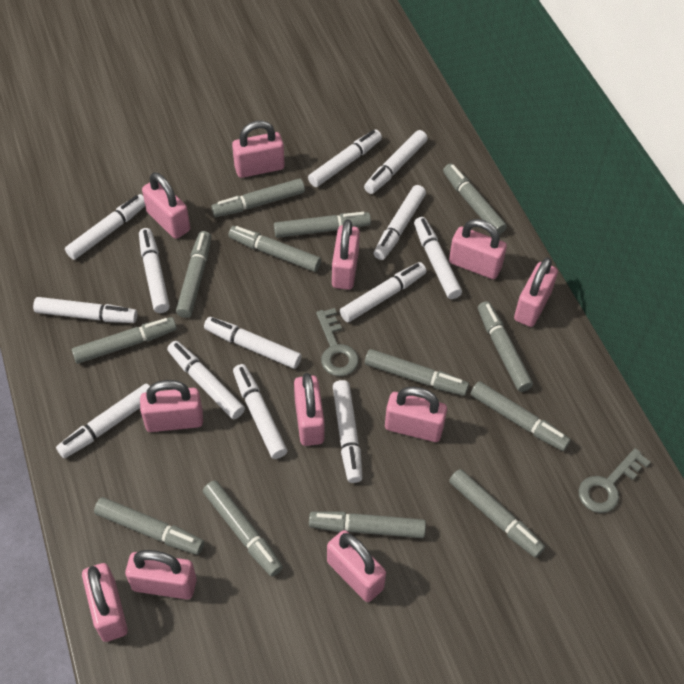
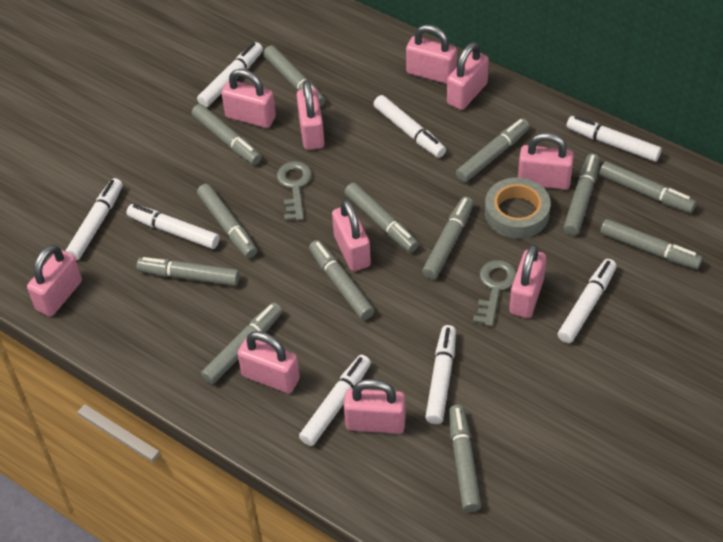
grey tape: none = 0 -> [485,177,551,239] = 1
pink padlock: [82,563,128,642] [125,550,197,599] [140,380,203,432] [142,172,190,239] [232,121,285,178] [294,373,324,446] [327,530,386,602] [332,219,360,290] [385,386,447,442] [449,219,507,279] [514,257,558,327] = 11 -> [27,245,82,316] [222,69,276,128] [237,331,300,393] [297,80,324,150] [332,199,371,271] [344,379,406,434] [406,25,457,84] [447,42,489,110] [509,244,546,318] [518,133,574,190] = 10
white marker: [33,297,137,323] [56,384,150,458] [65,194,145,260] [139,228,170,313] [167,341,245,419] [204,317,302,369] [233,364,287,459] [308,130,382,187] [333,380,362,483] [340,262,426,322] [364,130,428,194] [373,185,426,260] [414,217,462,299] = 13 -> [65,178,123,260] [126,204,220,249] [197,42,263,107] [299,355,371,446] [373,95,446,158] [425,325,456,424] [558,259,617,343] [567,116,662,162] = 8

